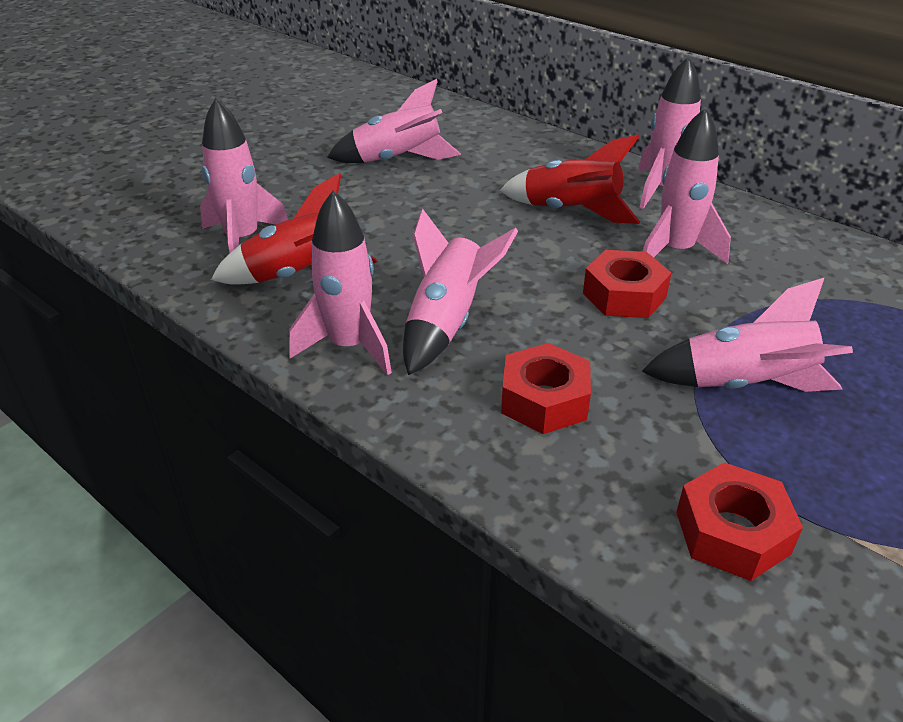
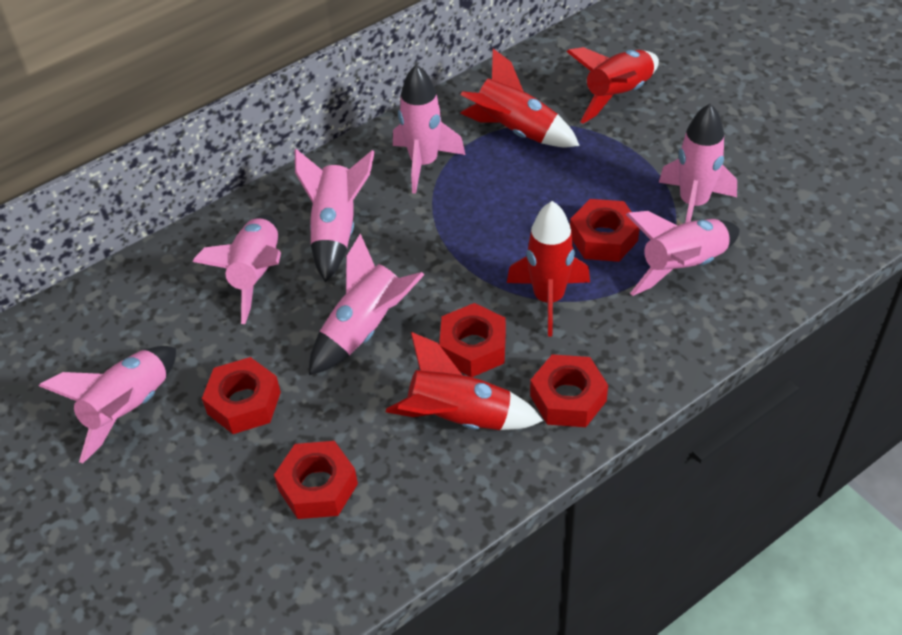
red nut: [501,343,591,434] [583,250,671,318] [676,462,803,581] = 3 -> [202,357,281,434] [274,441,358,519] [439,303,506,377] [530,354,608,427] [570,199,639,262] = 5
red rocket: [211,173,378,285] [500,134,640,224] = 2 -> [386,332,544,430] [460,49,580,147] [507,201,590,337] [567,47,659,124] = 4

